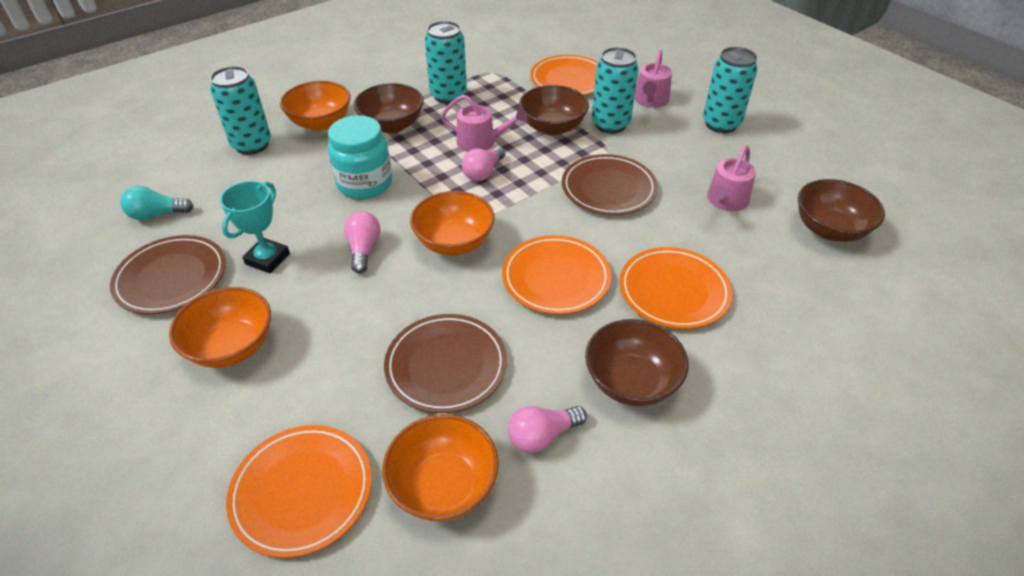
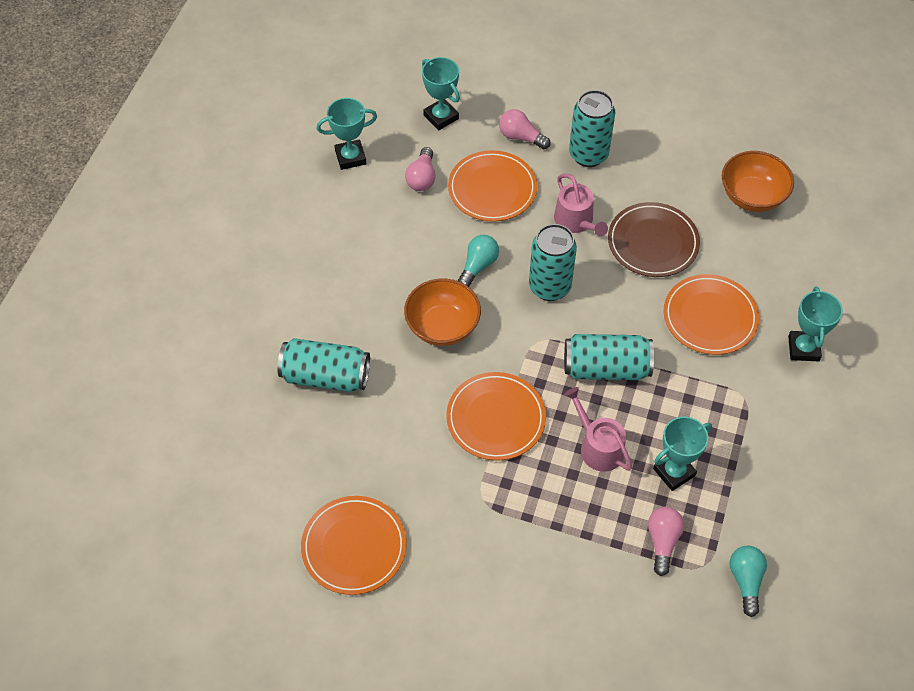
brown bowl: [354,83,424,133] [519,85,589,136] [585,319,689,406] [798,179,885,242] = 4 -> none = 0
brown plate: [110,235,226,314] [384,314,507,413] [562,154,658,215] = 3 -> [608,202,700,277] = 1
orange bowl: [169,287,271,368] [280,81,350,131] [382,414,499,521] [410,191,495,255] = 4 -> [404,278,481,346] [722,151,794,212] = 2
pink watering can: [441,95,527,152] [634,50,672,108] [707,146,756,211] = 3 -> [554,174,608,237] [564,387,632,472] = 2
turquoise jar: [328,115,392,199] = 1 -> none = 0
turquoise light bulb: [120,186,193,220] = 1 -> [458,235,499,287] [730,546,767,617] = 2
turquoise trophy: [220,181,290,274] = 1 -> [317,98,377,170] [422,57,460,130] [653,417,712,491] [788,286,843,361] = 4

